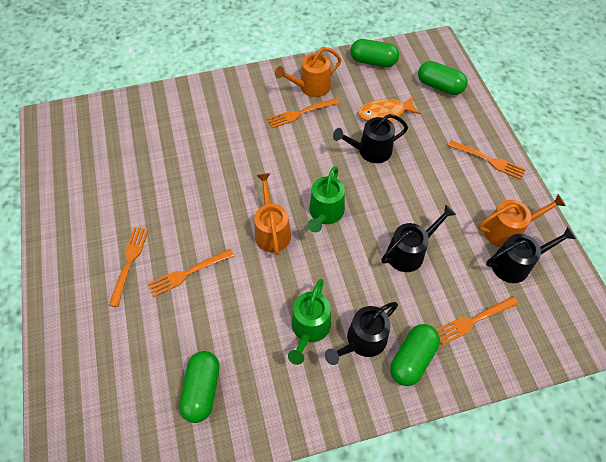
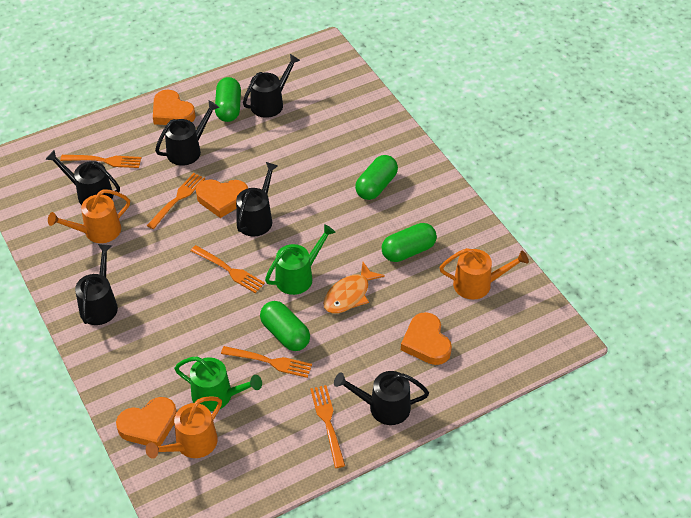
black watering can: [325,302,398,365] [333,114,408,163] [381,205,456,272] [486,226,576,283] = 4 -> [45,150,120,205] [75,244,118,325] [155,101,219,166] [236,162,278,237] [243,54,300,118] [334,371,429,425] = 6
orange heart: none = 0 -> [116,397,177,447] [153,90,195,125] [196,179,248,218] [401,312,452,365] = 4

